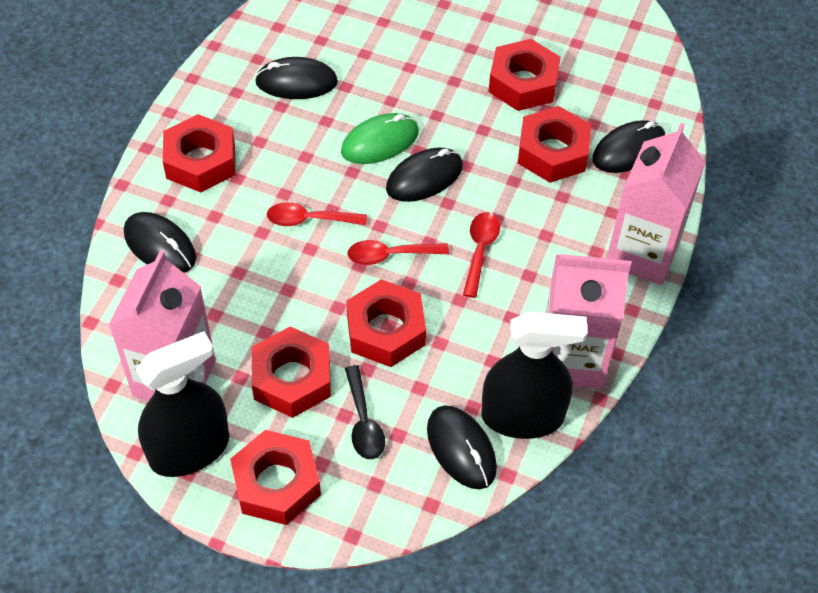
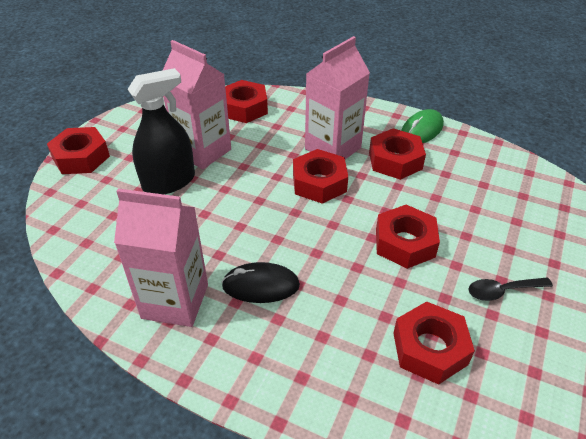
black mouse: [124,212,196,273] [255,57,338,99] [386,147,463,202] [427,405,497,489] [592,120,665,173] = 5 -> [221,262,300,303] = 1
black spray bottle: [135,331,229,477] [481,311,588,439] = 2 -> [128,68,195,194] = 1
red spoon: [267,202,367,226] [347,240,449,265] [463,212,500,298] = 3 -> none = 0

